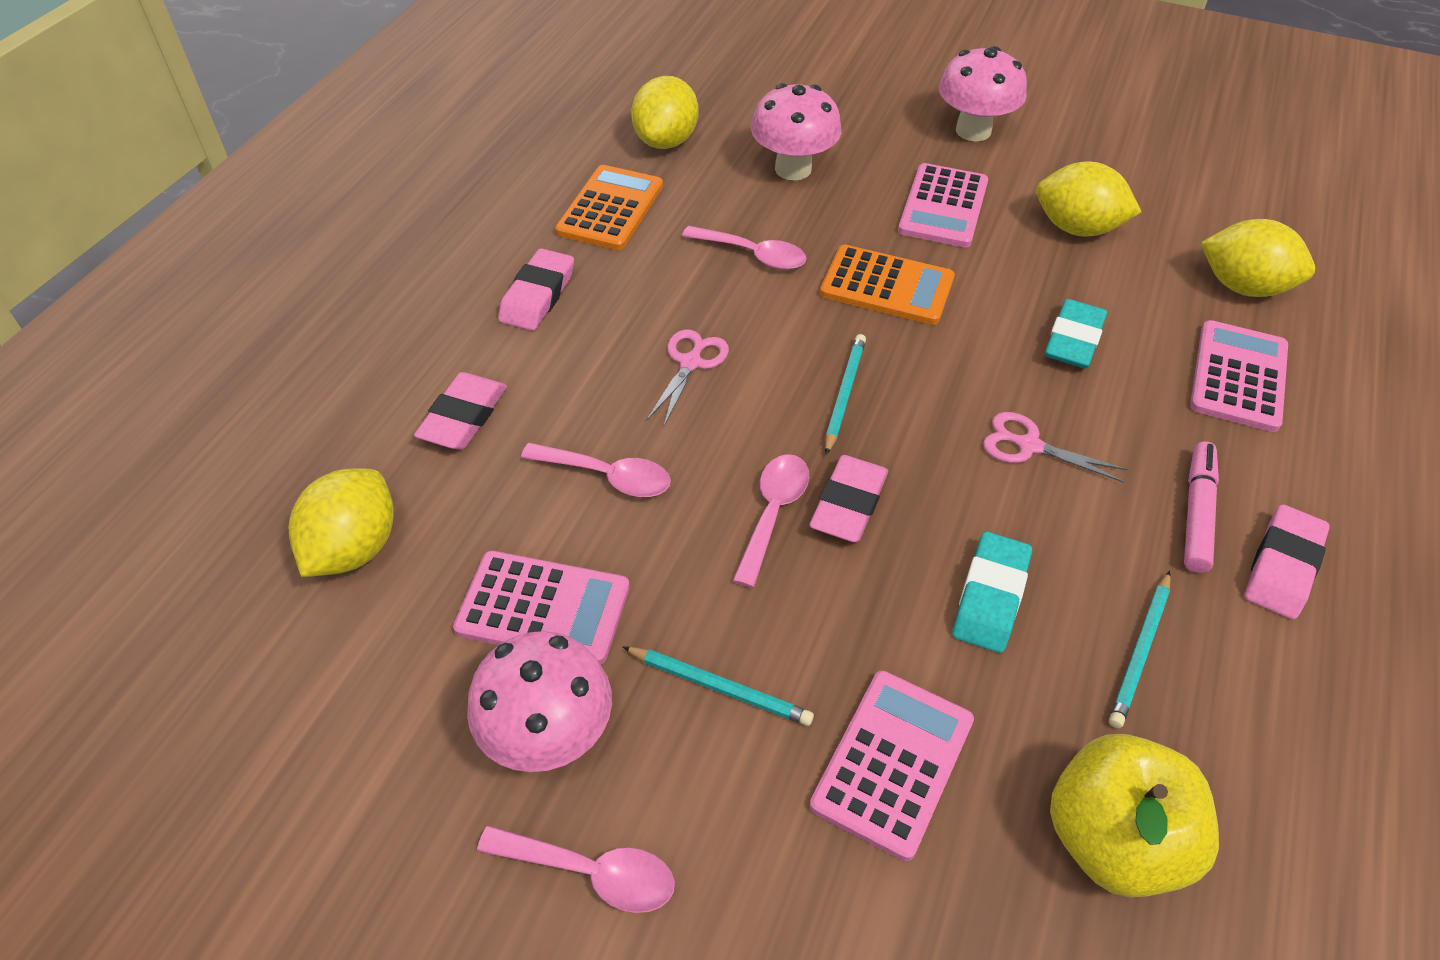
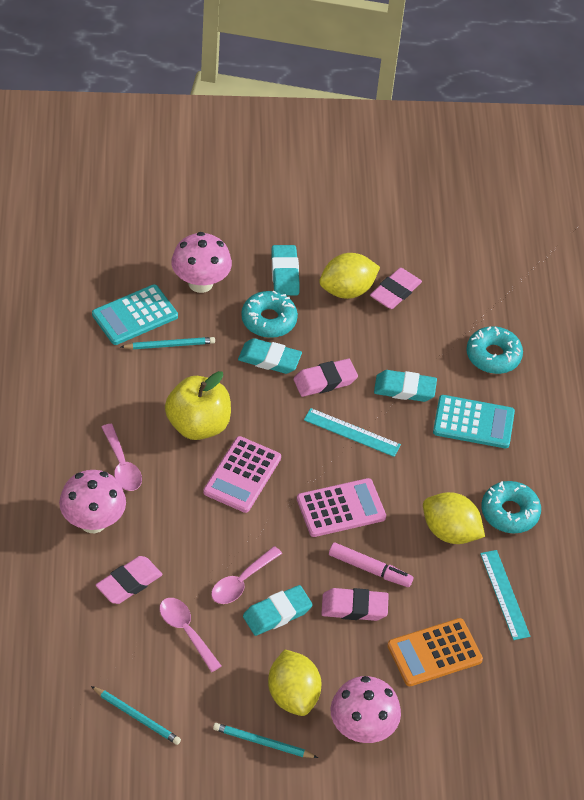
orange calculator: [555,165,663,250] [820,245,955,325] = 2 -> [387,618,483,686] = 1
pink calculator: [453,551,630,665] [810,671,974,861] [898,163,988,248] [1190,320,1288,432] = 4 -> [203,436,281,513] [297,478,386,537] = 2
pink scissors: [647,330,729,426] [983,412,1128,483] = 2 -> none = 0
pink spoon: [477,826,675,913] [521,443,671,497] [682,226,806,270] [733,454,809,588] = 4 -> [101,424,142,491] [159,598,221,672] [211,546,282,604] = 3
turquoise calculator: none = 0 -> [92,284,178,345] [433,395,515,448] = 2
turquoise donut: none = 0 -> [241,291,298,338] [466,326,523,374] [481,481,541,533] = 3
turquoise eraser: [952,532,1032,653] [1045,299,1107,368] = 2 -> [238,338,302,374] [243,585,313,636] [271,245,300,296] [374,370,437,402] = 4
turquoise ruler: none = 0 -> [304,408,401,457] [480,550,530,640] = 2
yellow lemon: [289,469,394,577] [631,76,698,149] [1036,162,1142,236] [1200,219,1315,297] = 4 -> [268,649,322,716] [319,253,380,299] [423,492,485,544] = 3

